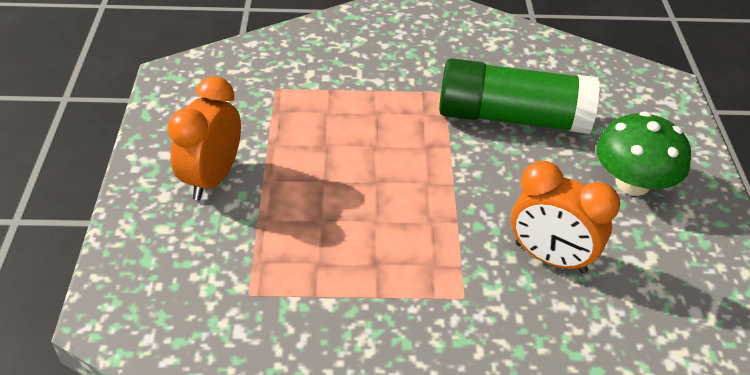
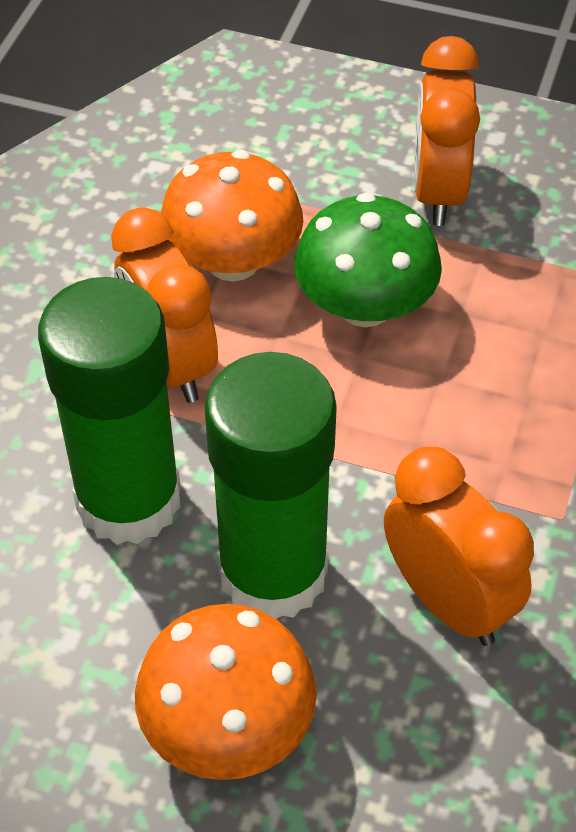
green glue stick: [439,58,600,134] = 1 -> [38,277,181,545] [204,352,337,619] = 2
orange clock: [168,76,241,200] [511,161,620,273] = 2 -> [111,207,218,403] [384,447,534,646] [414,36,480,226] = 3
orange mushroom: none = 0 -> [135,604,317,780] [161,150,304,282] = 2

